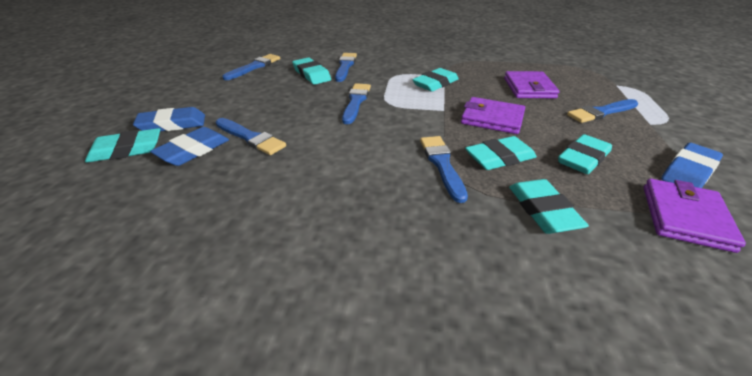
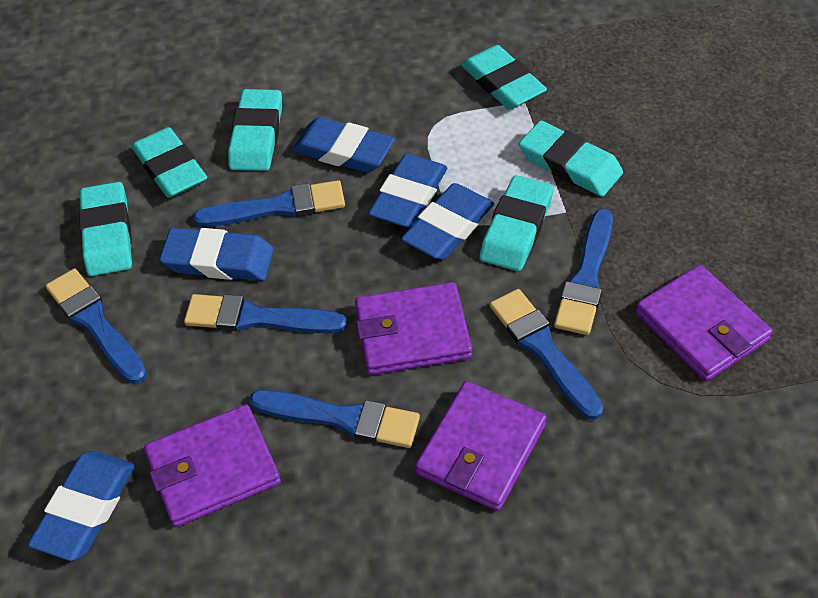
blue eraser: [133,107,205,131] [150,127,229,166] [661,143,723,188] = 3 -> [28,451,135,561] [160,228,274,281] [292,117,395,173] [368,154,447,228] [401,183,494,260] = 5
purple wallet: [461,97,525,134] [504,71,560,98] [643,179,746,253] = 3 -> [144,404,281,527] [355,282,472,375] [415,381,547,511] [636,265,773,381] = 4

